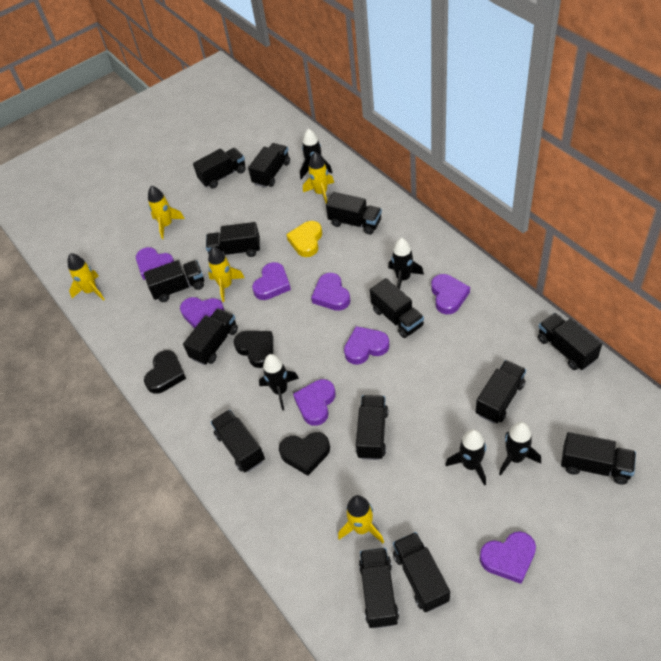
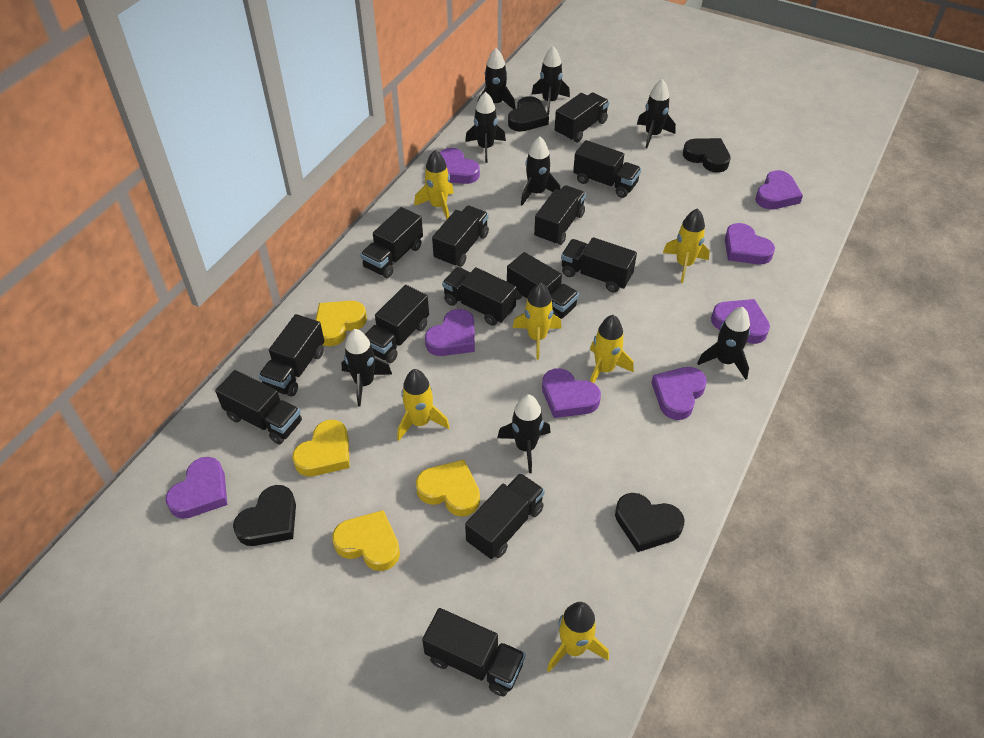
black heart: [144,350,186,394] [234,331,273,368] [279,432,330,476] = 3 -> [233,485,296,546] [508,96,549,132] [615,493,685,552] [683,138,731,173] = 4
black rocket: [259,354,299,411] [300,129,332,179] [388,238,424,289] [446,429,486,486] [499,422,541,476] = 5 -> [341,329,392,407] [465,91,506,163] [477,48,516,110] [497,394,551,473] [521,136,561,205] [531,46,570,115] [637,79,676,148] [697,307,750,380] = 8
black truck: [144,260,204,302] [183,308,238,365] [193,148,246,189] [206,222,260,257] [211,410,265,472] [248,143,290,188] [326,192,382,235] [356,395,388,460] [359,548,399,628] [370,278,424,338] [393,532,450,612] [476,360,526,423] [538,313,602,370] [561,432,636,484] = 14 -> [215,370,302,444] [259,314,324,397] [360,207,423,278] [365,285,429,363] [422,608,525,696] [432,206,489,267] [442,267,517,326] [465,473,545,559] [507,252,579,319] [534,185,586,245] [555,92,609,142] [561,237,637,293] [573,140,641,198] = 13
yellow heart: [286,221,322,257] = 1 -> [292,420,350,476] [316,301,367,346] [332,510,400,571] [416,460,480,517] = 4
yellow rocket: [68,253,105,301] [148,186,185,239] [208,247,245,302] [303,152,334,204] [338,495,384,543] = 5 -> [397,369,450,441] [414,150,454,219] [513,282,562,359] [547,602,609,672] [590,315,634,383] [663,208,710,283] = 6

